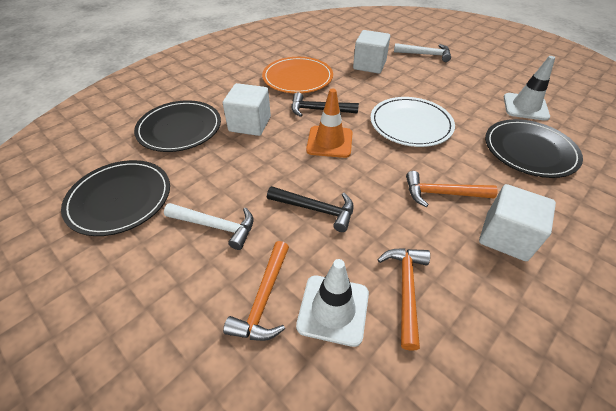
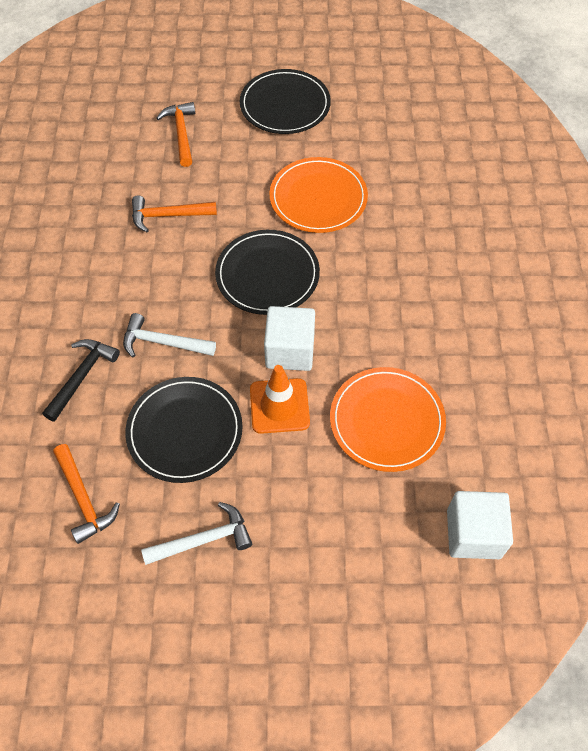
black hammer: [267,186,354,232] [292,92,359,117] = 2 -> [42,339,120,422] = 1
orange plate: [262,57,333,93] = 1 -> [269,157,368,233] [330,367,446,472] = 2
white cube: [223,83,271,136] [353,30,390,74] [479,184,556,261] = 3 -> [264,306,315,371] [447,491,513,559] = 2
white plate: [370,97,455,147] = 1 -> none = 0
white traffic cone: [296,259,369,347] [504,56,555,121] = 2 -> none = 0

